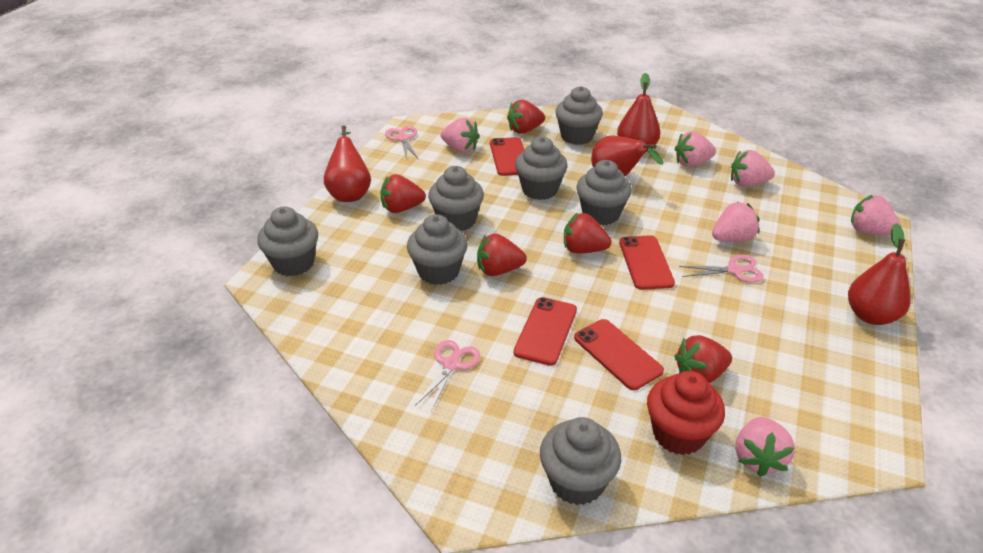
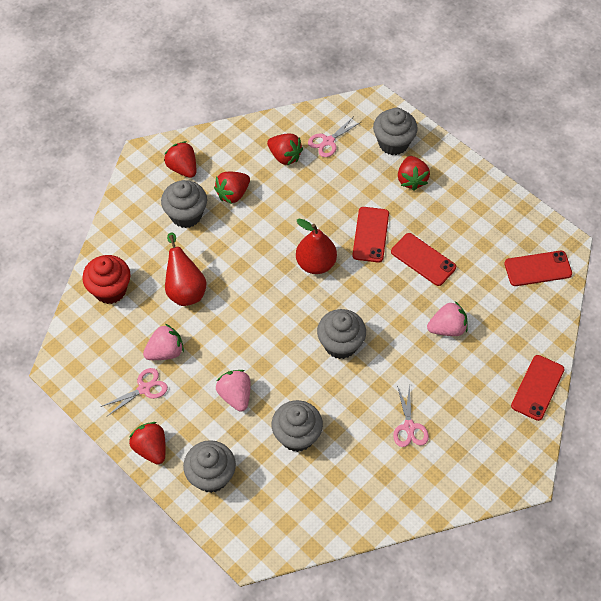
grey cupcake: [257,206,318,276] [407,214,467,285] [428,166,484,232] [515,137,568,200] [540,417,621,505] [555,86,603,145] [576,160,632,225] = 7 -> [161,180,207,228] [183,440,236,493] [272,400,323,452] [317,309,366,359] [373,108,418,155] = 5
pink strawberry: [441,118,480,153] [675,131,716,167] [712,202,760,242] [731,150,775,187] [735,417,795,477] [851,195,901,235] = 6 -> [143,324,184,360] [216,370,251,411] [427,301,468,336] = 3
red pear: [324,125,371,202] [591,136,664,177] [617,73,660,152] [848,223,911,325] = 4 -> [165,232,207,306] [296,219,337,274] = 2

